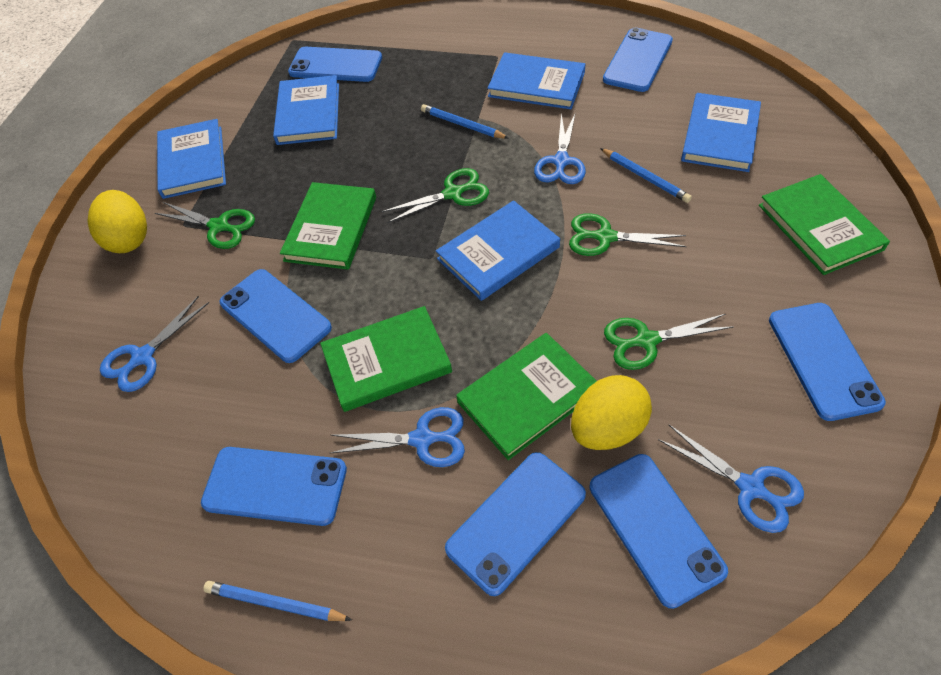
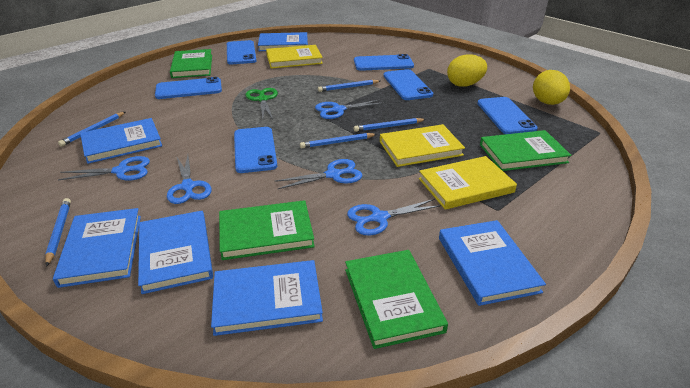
blue book: [157,119,226,199] [273,75,339,145] [436,200,560,301] [488,52,585,109] [681,93,761,172] = 5 -> [53,208,141,288] [80,118,162,164] [138,211,213,294] [211,260,323,336] [258,32,308,51] [439,220,546,306] = 6
blue pencil: [203,581,352,621] [421,104,509,139] [600,148,692,203] = 3 -> [45,198,71,267] [58,112,125,147] [300,133,377,148] [318,80,380,92] [354,118,426,132] = 5
blue phone: [201,447,347,526] [220,269,332,363] [288,47,382,82] [445,452,586,596] [589,454,728,609] [603,27,673,92] [769,303,886,421] = 7 -> [155,77,222,99] [227,40,256,65] [234,127,277,173] [354,54,414,71] [384,69,433,100] [477,97,538,134] = 6
blue scissors: [100,296,209,392] [330,407,465,467] [534,114,586,184] [658,424,804,533] = 4 -> [58,156,150,181] [167,155,212,204] [275,159,362,189] [315,99,383,119] [347,199,441,235] = 5
green scissors: [155,202,255,249] [382,168,489,223] [569,213,687,256] [604,314,733,370] = 4 -> [245,88,278,119] = 1
yellow book: none = 0 -> [266,45,323,69] [380,124,465,167] [419,156,517,210] = 3

